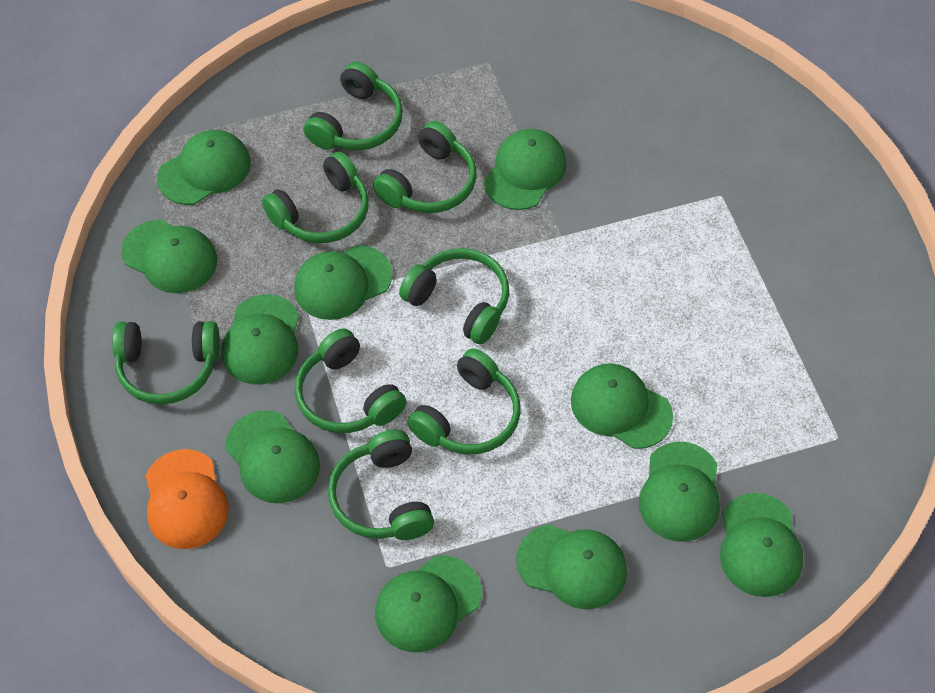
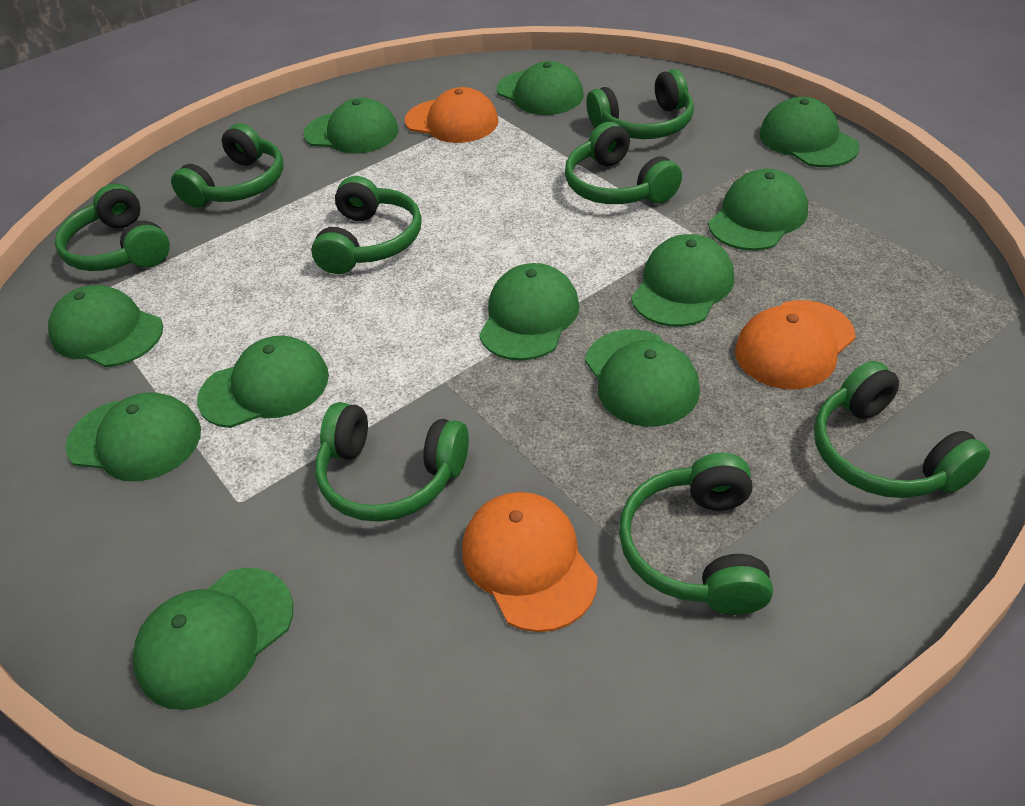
orange cap: [145,449,229,549] = 1 -> [405,87,498,143] [462,492,598,632] [735,300,856,389] = 3

